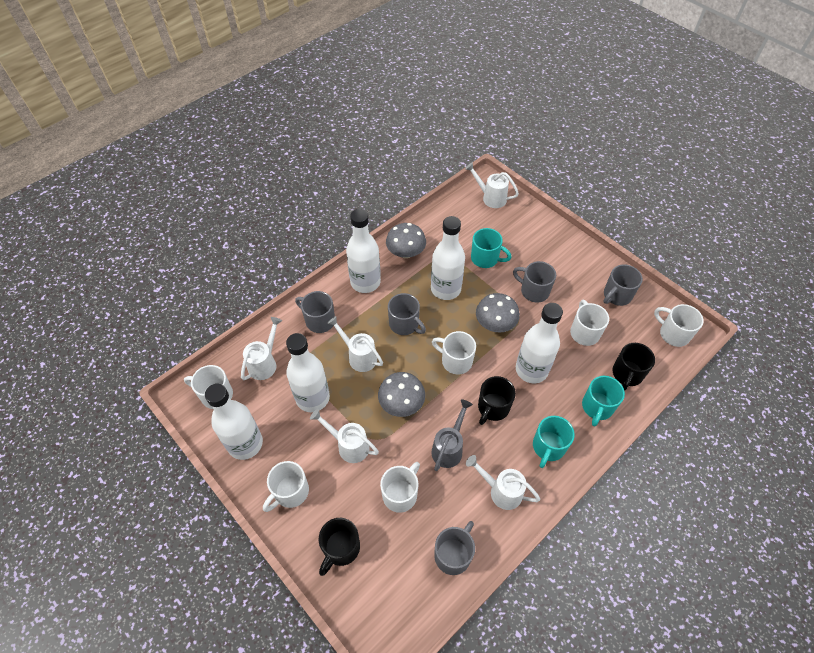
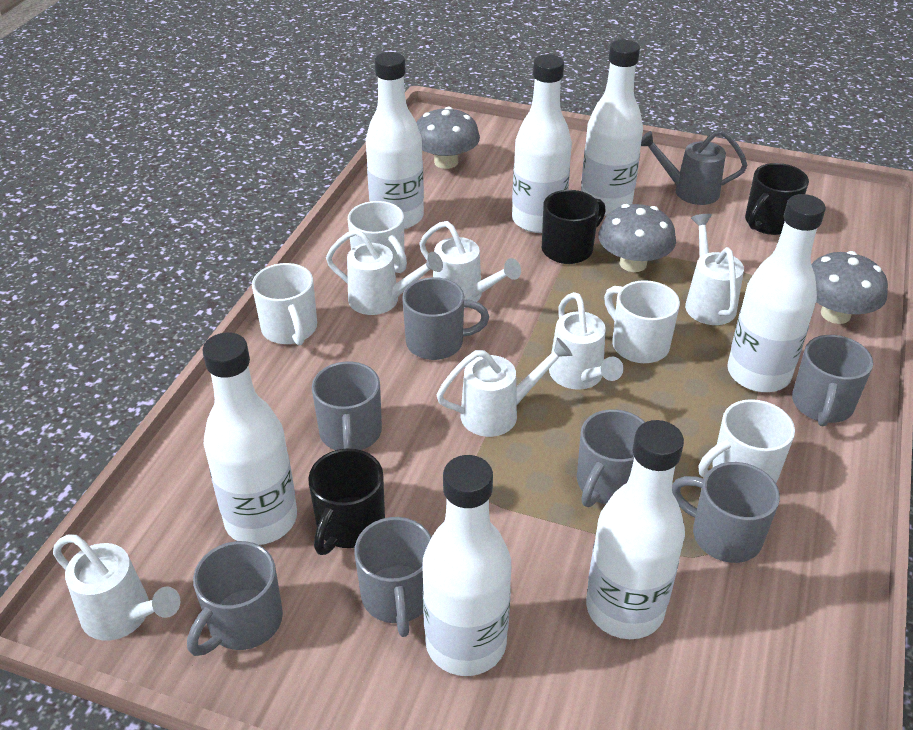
grey mug: [295,291,335,333] [388,293,426,335] [434,521,475,575] [513,261,556,302] [603,264,643,306] = 5 -> [187,541,283,656] [312,362,382,450] [354,517,432,637] [402,277,489,360] [577,409,645,507] [672,462,780,563] [792,335,873,427] = 7
turquoise mug: [471,228,511,268] [533,416,575,468] [582,376,625,426] = 3 -> none = 0
white bottle: [205,384,263,460] [286,333,330,412] [346,209,381,293] [431,216,465,300] [516,303,563,383] = 5 -> [203,332,297,545] [366,52,424,229] [422,455,511,676] [512,54,572,233] [581,40,643,216] [586,420,685,639] [727,194,826,392] = 7
white mug: [184,365,233,409] [263,461,309,512] [380,462,420,513] [432,331,476,375] [570,300,609,346] [654,304,704,347] = 6 -> [252,263,317,346] [348,201,407,273] [604,280,680,363] [699,399,795,483] = 4
white watering can: [241,317,282,380] [310,409,379,463] [327,316,383,372] [465,162,519,208] [466,455,540,510] = 5 -> [53,534,180,641] [326,229,443,315] [420,221,521,308] [437,338,572,437] [549,292,624,390] [685,214,744,325] = 6

